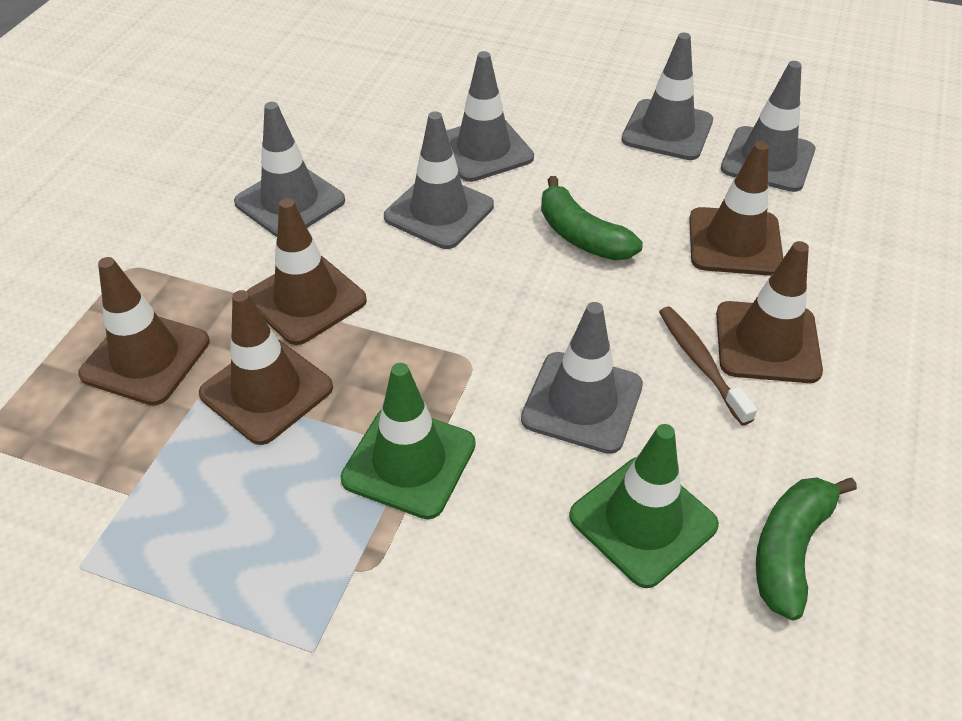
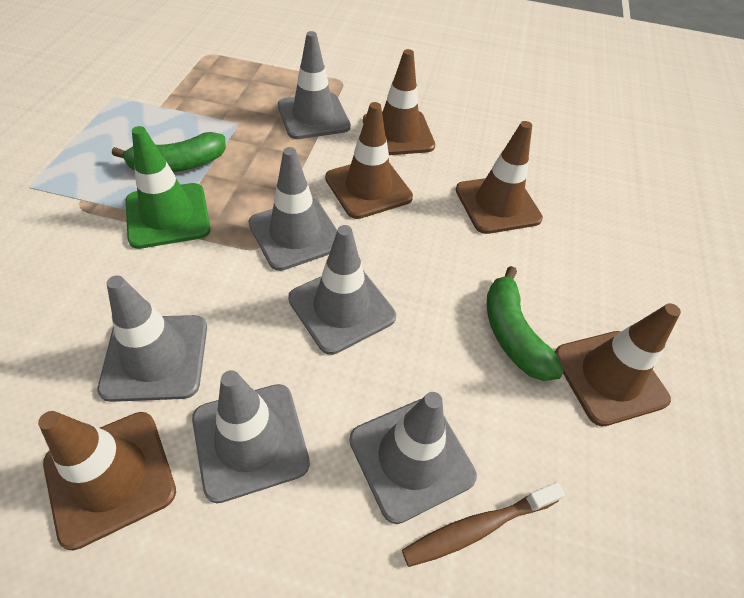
green traffic cone: [341,363,476,519] [569,424,719,588] = 2 -> [126,126,211,249] = 1

